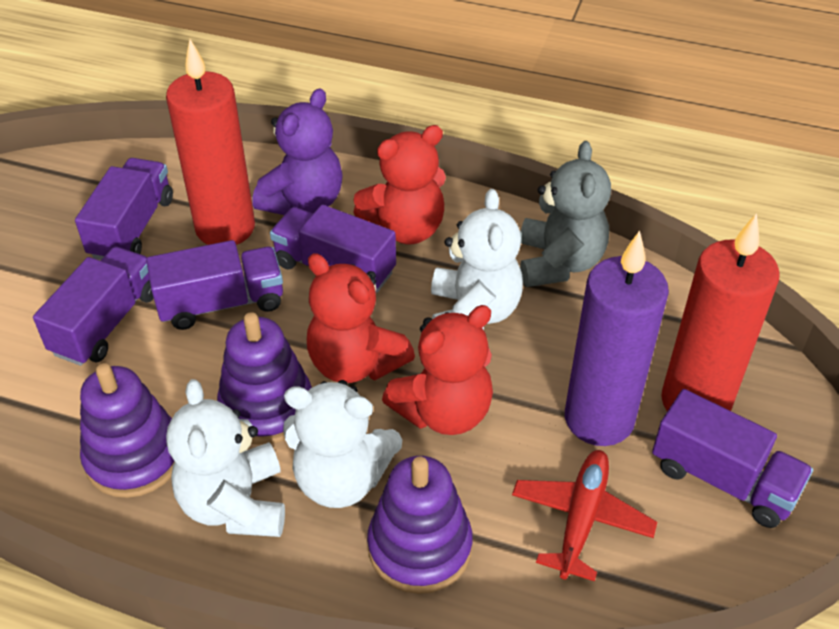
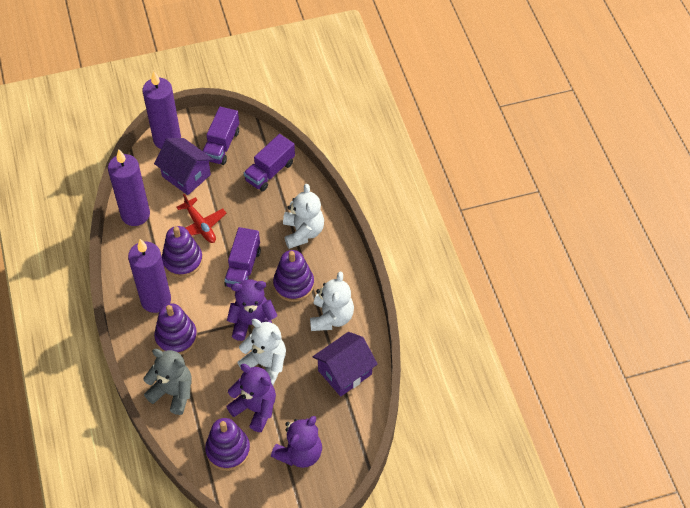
purple candle: [565,231,669,446] = 1 -> [108,149,150,226] [128,239,171,313] [142,71,181,149] = 3
purple house: none = 0 -> [154,138,213,195] [313,332,378,397] = 2
purple stacking toy: [80,363,175,498] [217,312,312,445] [367,456,473,594] = 3 -> [154,303,197,355] [162,226,203,278] [205,418,250,471] [273,250,314,302] = 4
purple teddy bear: [252,89,343,215] = 1 -> [226,364,276,432] [227,279,277,341] [271,416,322,468] = 3
purple truck: [33,247,154,366] [75,158,173,260] [146,240,283,330] [270,205,396,293] [652,389,813,528] = 5 -> [203,107,239,165] [224,227,261,288] [244,134,295,192] = 3
red candle: [166,39,255,245] [661,213,780,411] = 2 -> none = 0
red teddy bear: [307,253,415,383] [353,125,446,244] [382,305,493,435] = 3 -> none = 0

